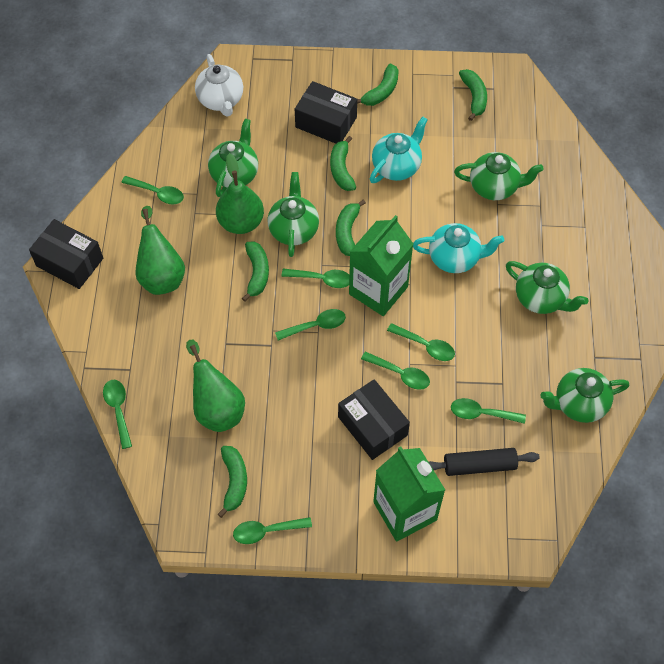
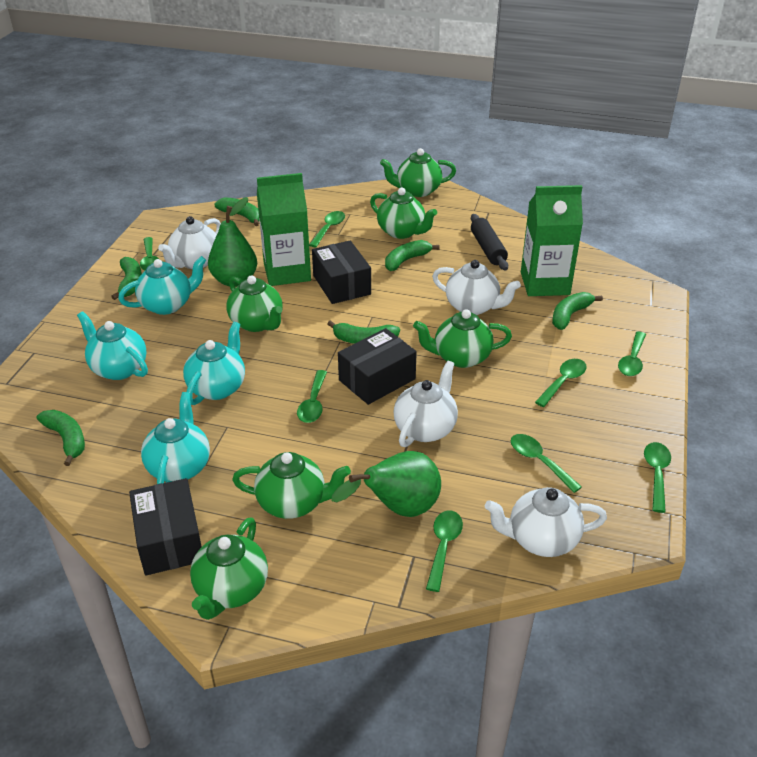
green pear: [136,206,185,295] [186,340,245,432] [216,153,264,234] = 3 -> [208,197,257,287] [331,451,441,517] = 2
green teapot: [208,119,258,197] [267,172,319,257] [454,152,544,200] [506,261,589,314] [540,368,629,423] = 5 -> [190,517,268,620] [227,275,283,332] [232,452,351,519] [370,188,437,239] [380,148,456,197] [413,309,512,368] = 6
turquoise teapot: [370,117,428,183] [413,223,504,273] = 2 -> [77,311,148,380] [118,256,206,315] [141,392,210,484] [183,322,245,405] = 4
white teapot: [195,54,243,117] = 1 -> [158,216,221,269] [393,361,458,447] [432,260,521,315] [485,487,607,557] = 4

